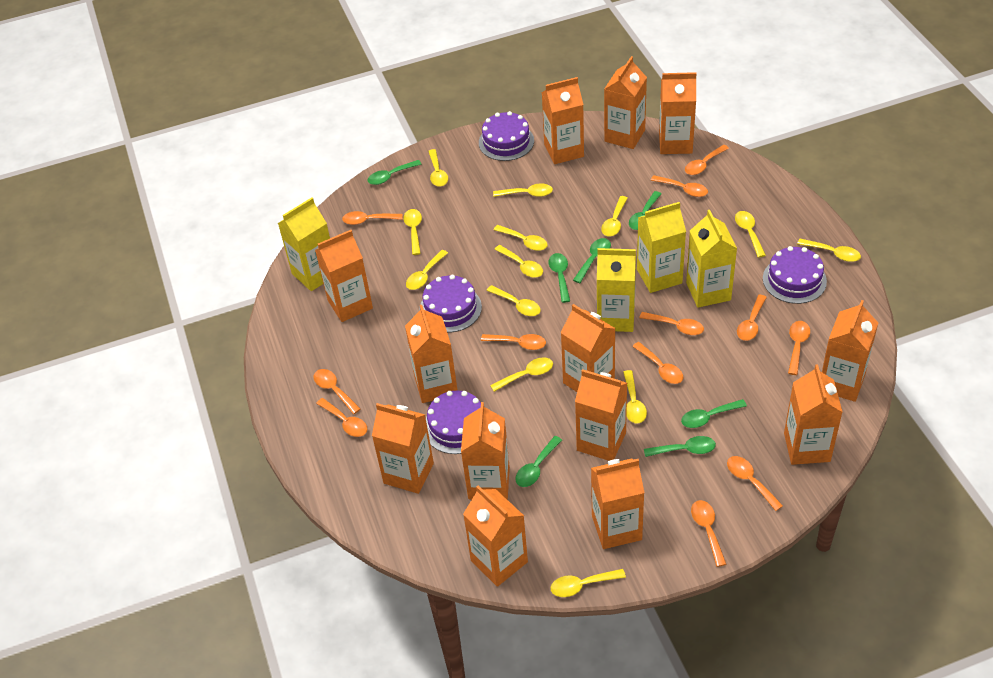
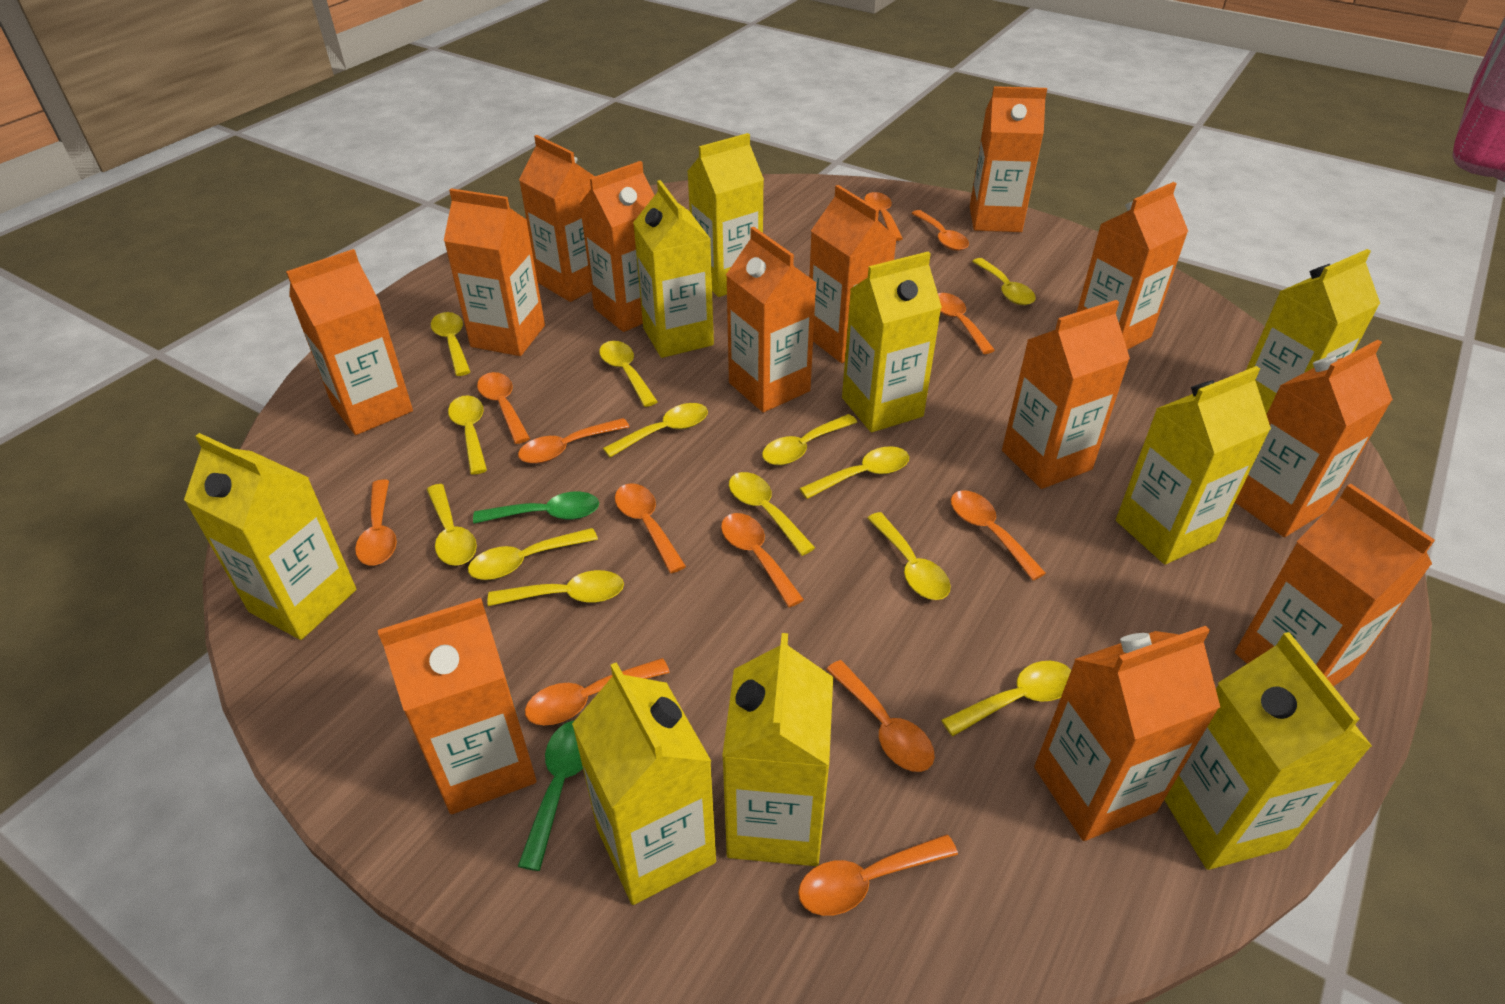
green spoon: [367,160,422,185] [516,436,562,487] [548,253,570,303] [573,238,611,283] [629,191,661,230] [644,436,716,457] [681,399,747,428] = 7 -> [473,492,599,524] [518,720,583,871] = 2
purple cake: [419,275,482,332] [426,390,481,454] [479,111,534,161] [763,246,827,304] = 4 -> none = 0
yellow carton: [278,198,330,291] [597,248,636,332] [637,202,686,293] [686,210,737,308] = 4 -> [184,433,356,640] [572,662,716,905] [633,180,714,358] [687,133,764,297] [722,633,833,866] [842,251,942,432] [1116,366,1271,565] [1164,632,1372,870] [1246,249,1380,415] = 9

